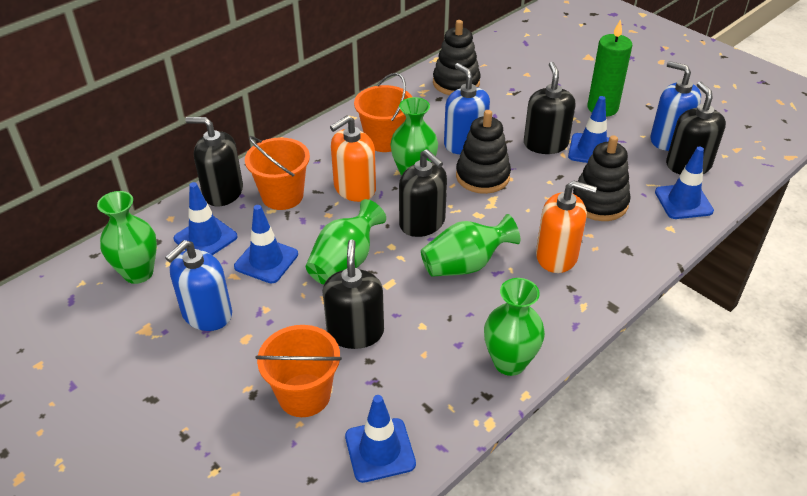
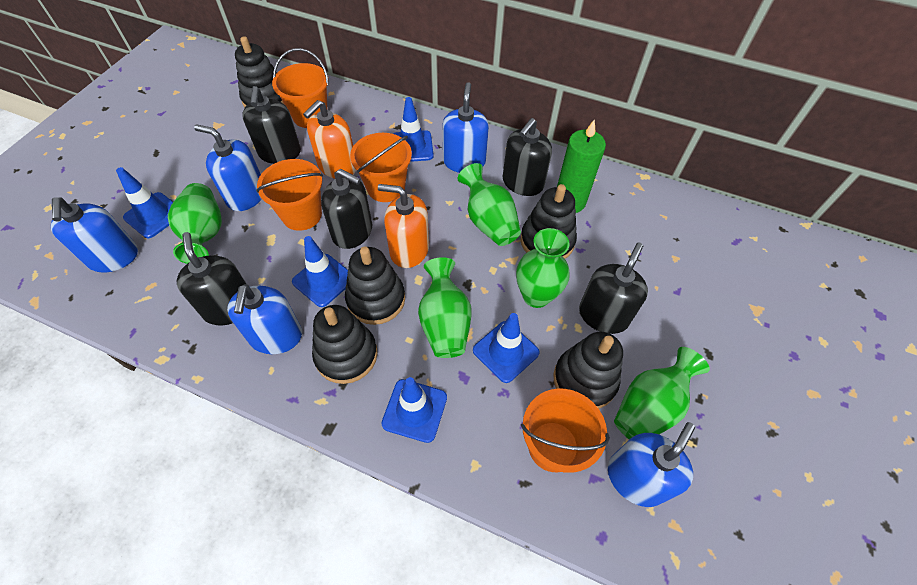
black stacking toy: [433,20,481,95] [456,110,511,194] [573,135,631,221] = 3 -> [235,36,284,107] [312,305,378,384] [345,246,405,325] [520,184,577,259] [553,332,623,409] = 5
blue soap dispenser: [165,240,232,331] [444,63,490,154] [650,61,701,151] = 3 -> [51,197,138,272] [194,124,262,211] [227,284,302,354] [443,82,489,173] [608,422,695,507] = 5
orange bucket: [245,136,310,210] [255,325,342,417] [354,73,412,152] = 3 -> [256,159,323,231] [272,48,329,128] [350,133,412,202] [521,389,610,473] = 4

